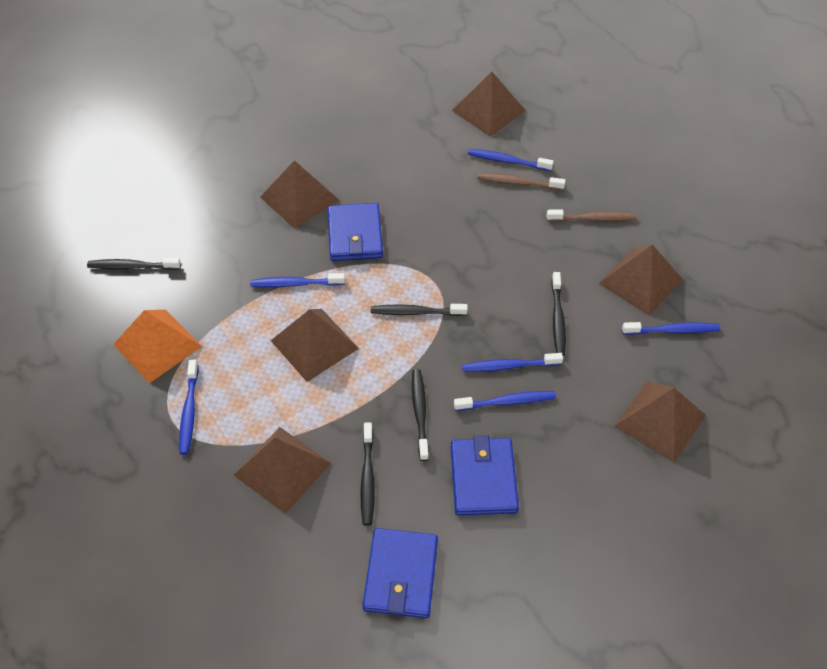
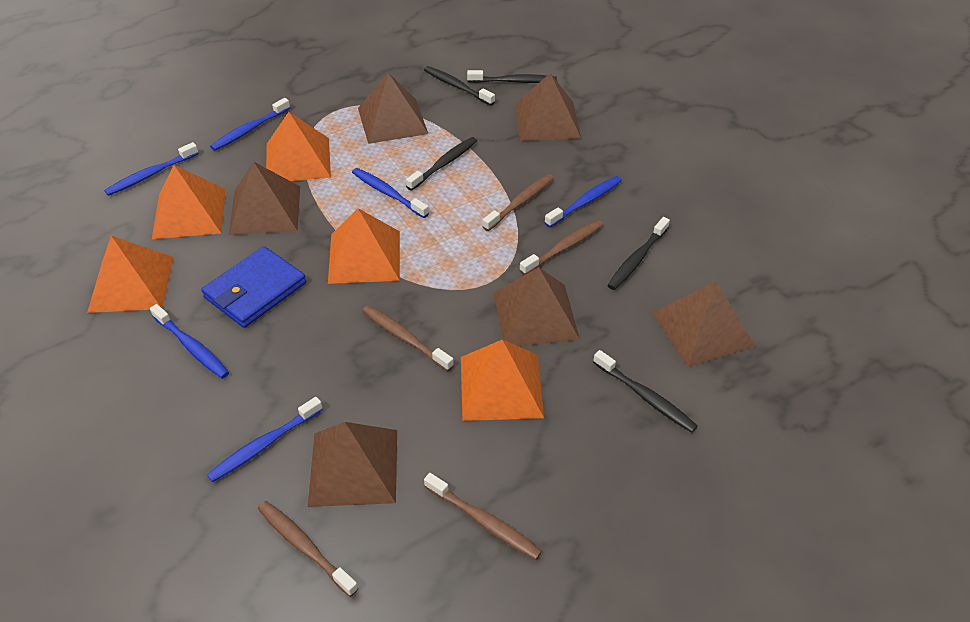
blue wallet: [328,203,383,261] [363,528,438,618] [451,435,519,515] = 3 -> [201,246,306,328] = 1
brown toothbrush: [477,173,565,190] [547,210,637,222] = 2 -> [257,501,359,597] [362,306,454,371] [424,473,542,560] [482,174,554,231] [519,220,603,275] = 5
orange pyramid: [113,310,202,383] = 1 -> [87,236,174,313] [152,165,226,239] [266,112,331,181] [328,208,400,284] [461,339,544,421] = 5

